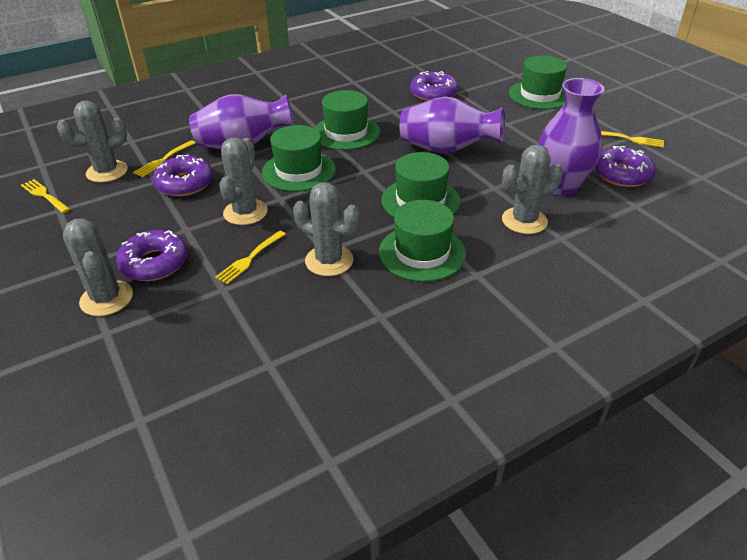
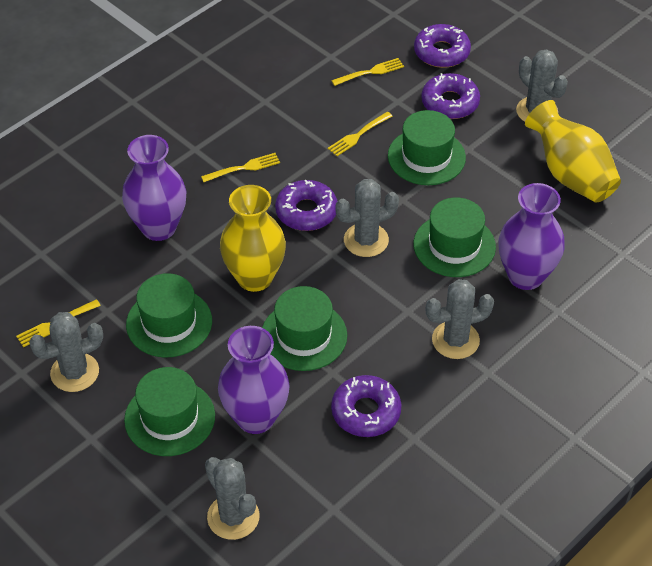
yellow vase: none = 0 -> [220,185,286,292] [525,100,621,203] = 2

